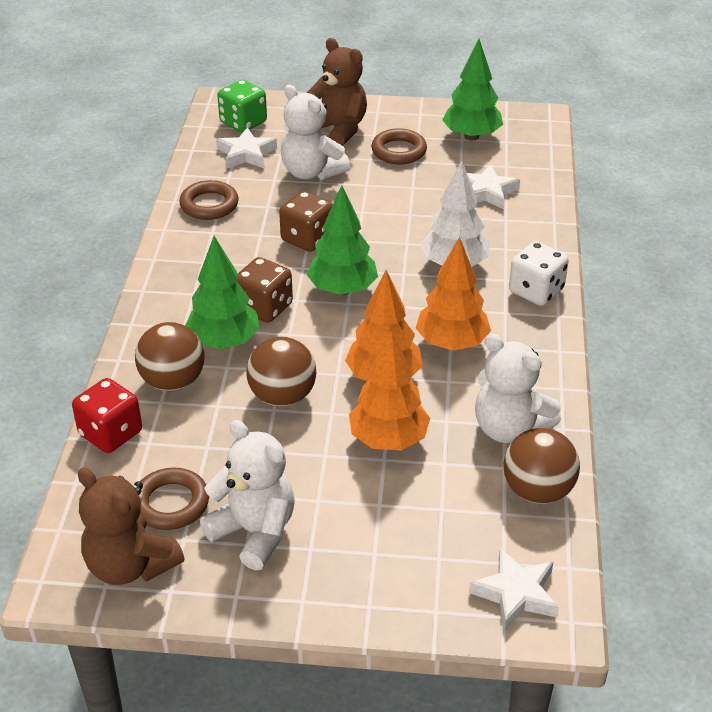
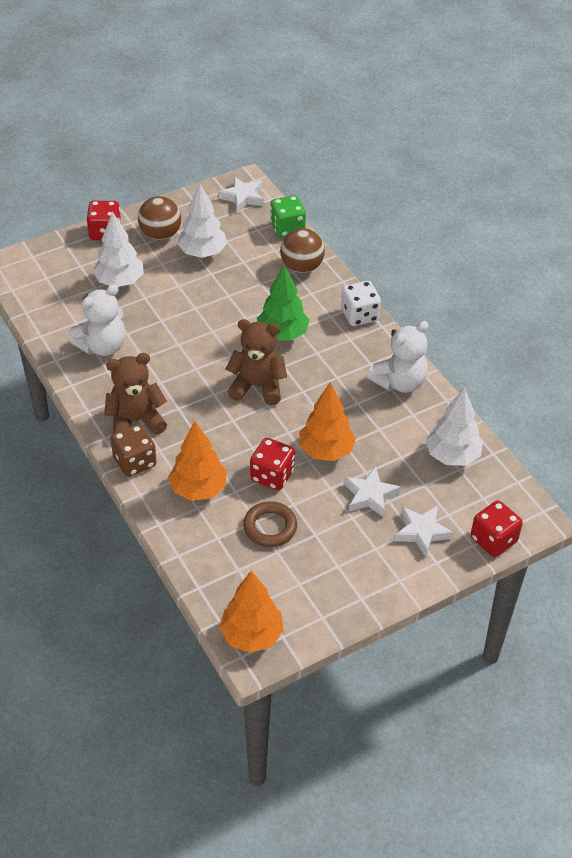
brown ball: [135,322,205,391] [246,337,316,407] [503,428,580,504] = 3 -> [138,196,181,240] [280,228,325,273] = 2
brown dice: [236,257,293,323] [279,191,333,252] = 2 -> [110,424,157,477] = 1
brown ring: [140,467,209,530] [179,180,238,220] [371,128,427,165] = 3 -> [243,501,297,547] = 1
green tree: [185,236,260,349] [306,185,378,295] [442,39,503,140] = 3 -> [257,265,309,341] = 1
red dice: [72,378,142,453] = 1 -> [86,201,121,240] [250,438,295,490] [471,501,523,557] = 3
white teddy bear: [200,420,295,570] [281,85,350,180] [475,333,561,443] = 3 -> [69,284,125,356] [367,321,429,393] = 2
white tree: [421,161,490,267] = 1 -> [93,212,144,287] [177,183,227,258] [426,387,483,466] = 3

